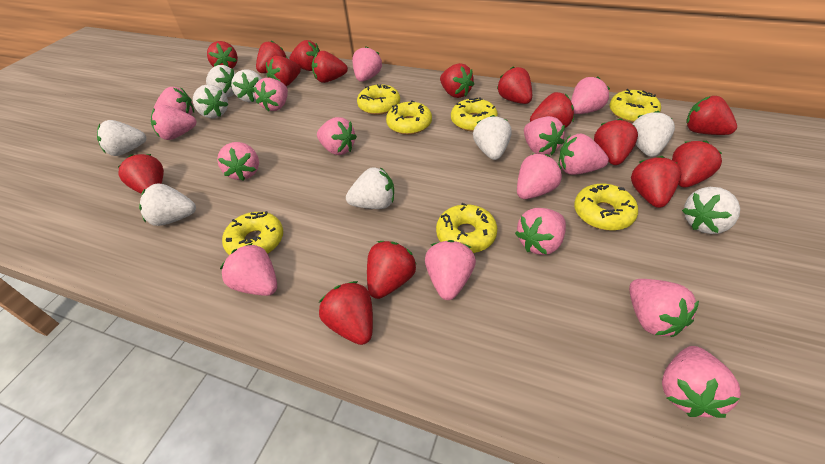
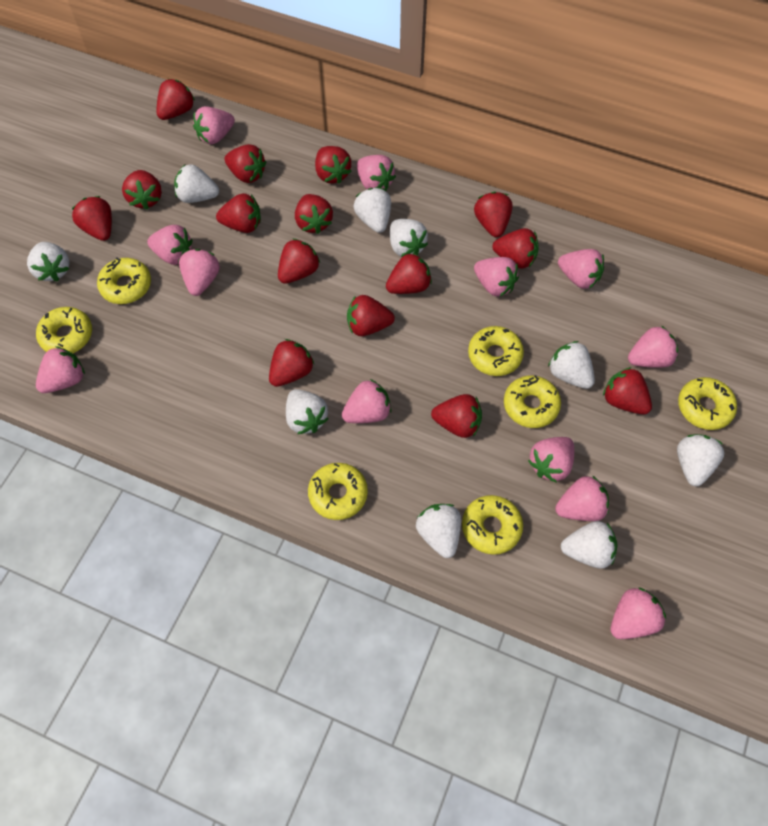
pink strawberry: [151,105,197,140] [154,87,194,115] [217,142,259,181] [220,243,277,296] [253,78,288,112] [317,117,357,155] [352,46,382,82] [425,240,476,300] [515,208,566,255] [517,154,562,199] [524,116,565,155] [559,134,609,175] [571,77,610,114] [629,279,699,337] [662,346,741,418] = 15 -> [36,346,85,393] [147,225,193,265] [179,249,220,296] [193,106,235,144] [342,379,391,423] [357,155,396,191] [474,257,519,297] [528,437,574,483] [555,476,609,521] [558,249,604,289] [610,587,666,639] [628,326,678,368] = 12

